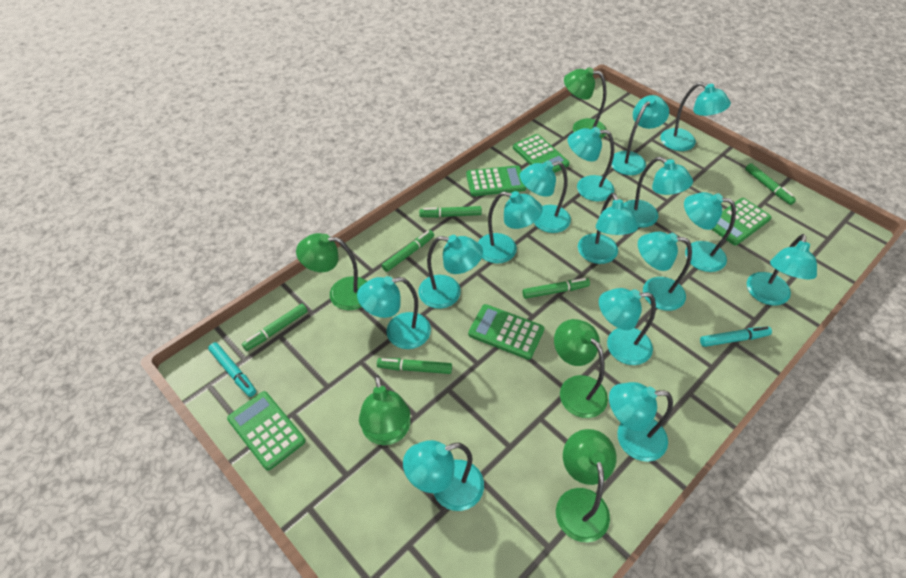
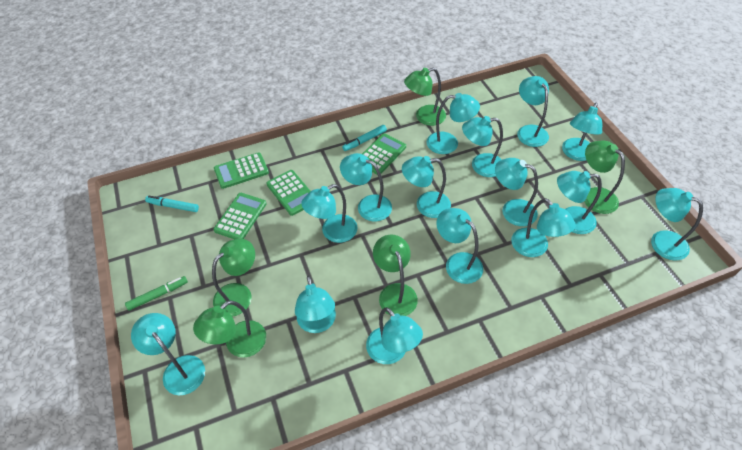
green calculator: [227,391,306,471] [466,165,526,196] [468,304,544,360] [513,134,570,173] [711,198,772,245] = 5 -> [214,152,269,189] [214,193,266,240] [266,170,311,216] [362,133,406,175] = 4
green marker: [242,304,307,351] [377,358,452,374] [382,230,434,272] [419,206,482,218] [523,278,590,299] [745,163,796,205] = 6 -> [125,276,188,311] = 1

